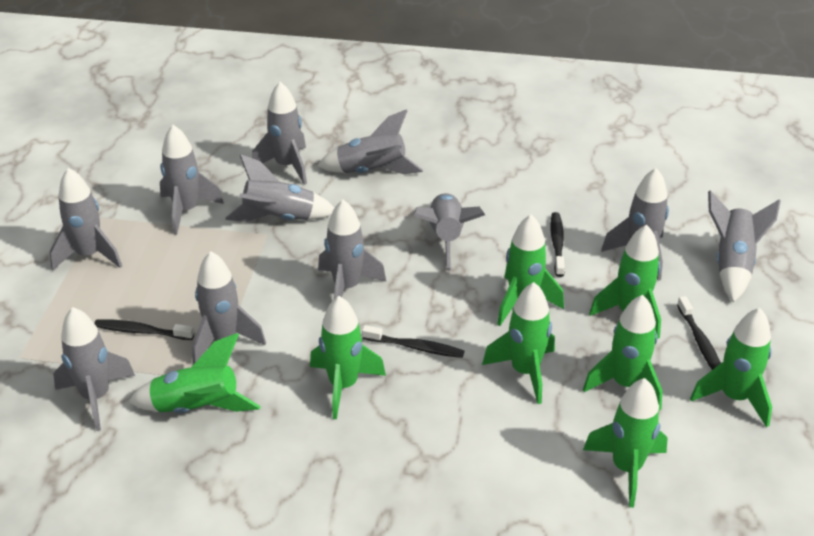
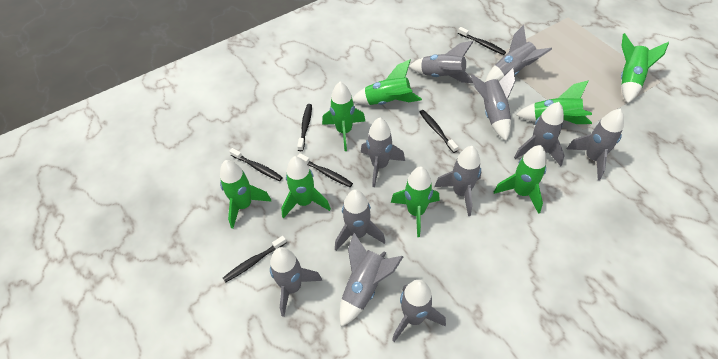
black toothbrush: [94,319,194,340] [362,325,464,358] [551,212,565,277] [677,296,721,370] = 4 -> [223,236,287,283] [229,148,283,181] [297,104,312,151] [297,153,353,187] [420,110,458,153] [458,27,506,55] = 6

